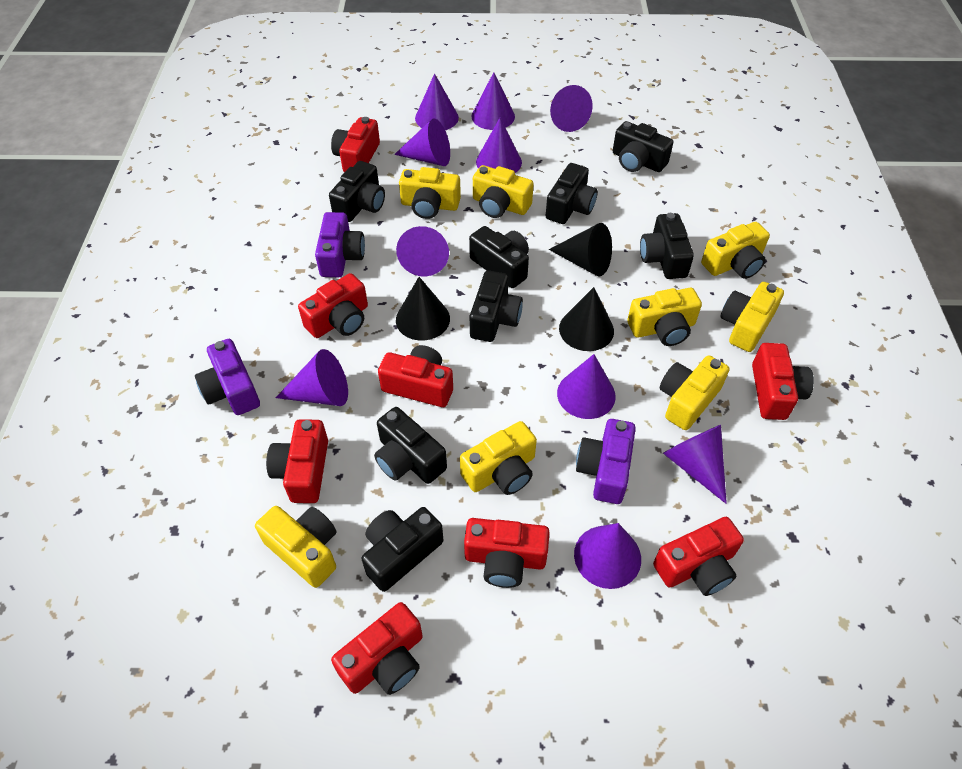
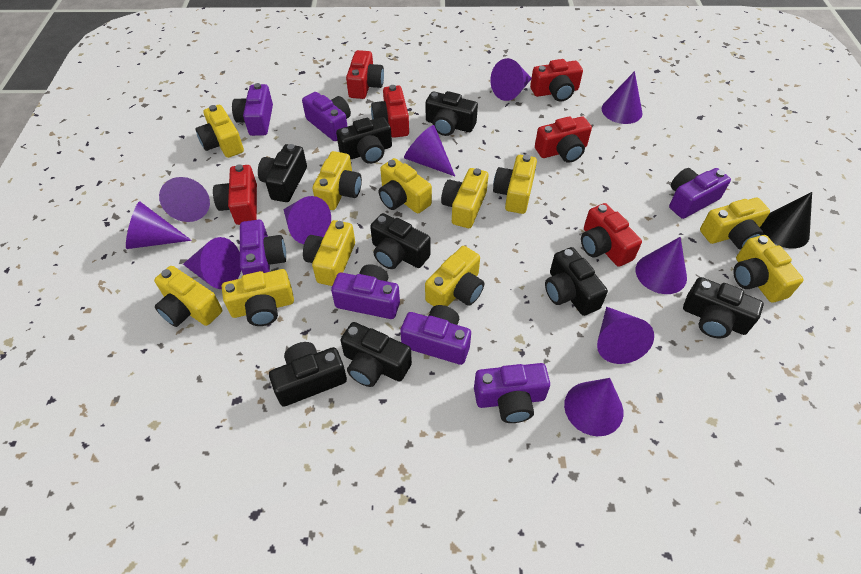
black cone: [396,277,450,340] [549,223,612,276] [559,287,614,351] = 3 -> [760,192,812,248] = 1
purple camera: [195,339,260,415] [315,212,365,277] [576,419,636,504] = 3 -> [232,83,273,136] [240,220,286,275] [302,92,351,141] [331,264,400,319] [400,305,471,365] [474,363,550,423] [669,168,731,219] = 7
red camera: [266,419,328,503] [298,273,368,338] [331,117,380,172] [331,602,423,695] [378,345,453,407] [464,518,550,588] [653,517,744,596] [752,343,814,420] = 8 -> [213,164,257,225] [346,50,384,99] [371,85,409,138] [530,59,583,102] [535,116,592,163] [581,203,642,267] = 6
yellow camera: [255,506,336,588] [399,167,461,219] [460,421,537,495] [473,165,534,218] [627,288,702,346] [660,355,729,430] [701,222,770,279] [720,282,784,352] = 8 -> [154,266,222,327] [195,105,244,158] [222,269,294,326] [303,220,355,286] [312,151,362,210] [379,158,432,214] [425,246,484,306] [441,168,488,228] [493,155,537,214] [700,198,770,250] [733,235,804,303] = 11

